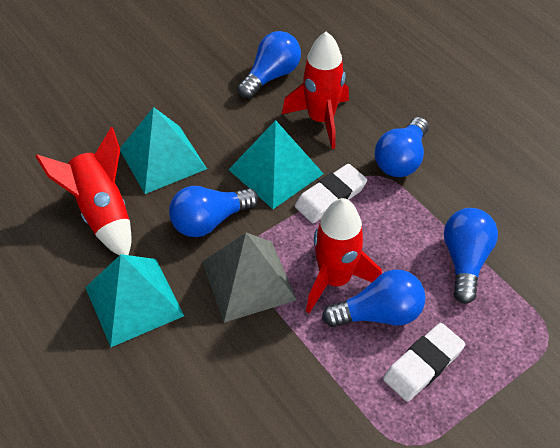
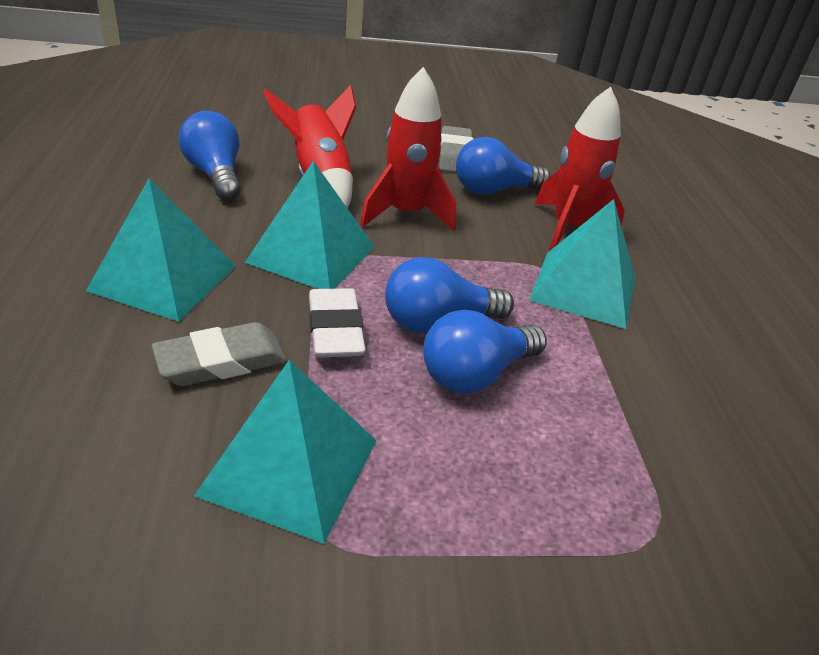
blue light bulb: [169,186,258,237] [237,31,301,99] [322,270,426,327] [375,117,428,177] [444,208,498,304] = 5 -> [179,111,241,200] [385,257,514,334] [423,310,547,393] [456,137,551,195] = 4
grey eraser: none = 0 -> [152,322,287,386] [439,126,474,172] = 2
grey pyramid: [202,233,297,323] = 1 -> none = 0
turquoise pyramid: [85,254,184,347] [120,107,207,194] [228,120,324,209] = 3 -> [86,179,236,322] [194,360,376,544] [245,161,375,289] [529,199,635,329] = 4
white eraser: [295,164,367,223] [383,323,465,402] = 2 -> [309,288,366,358] = 1

